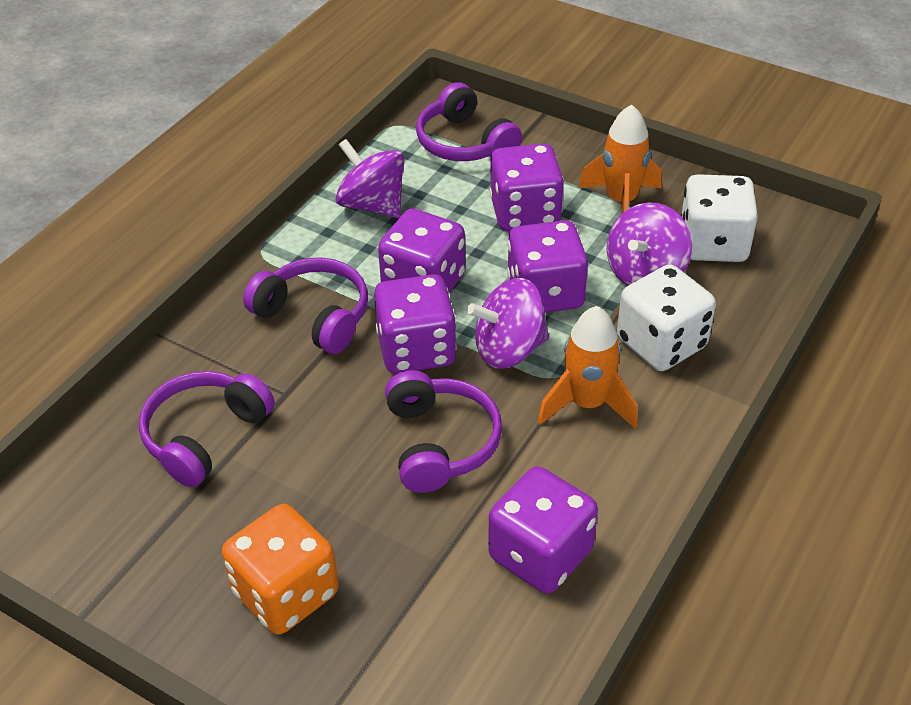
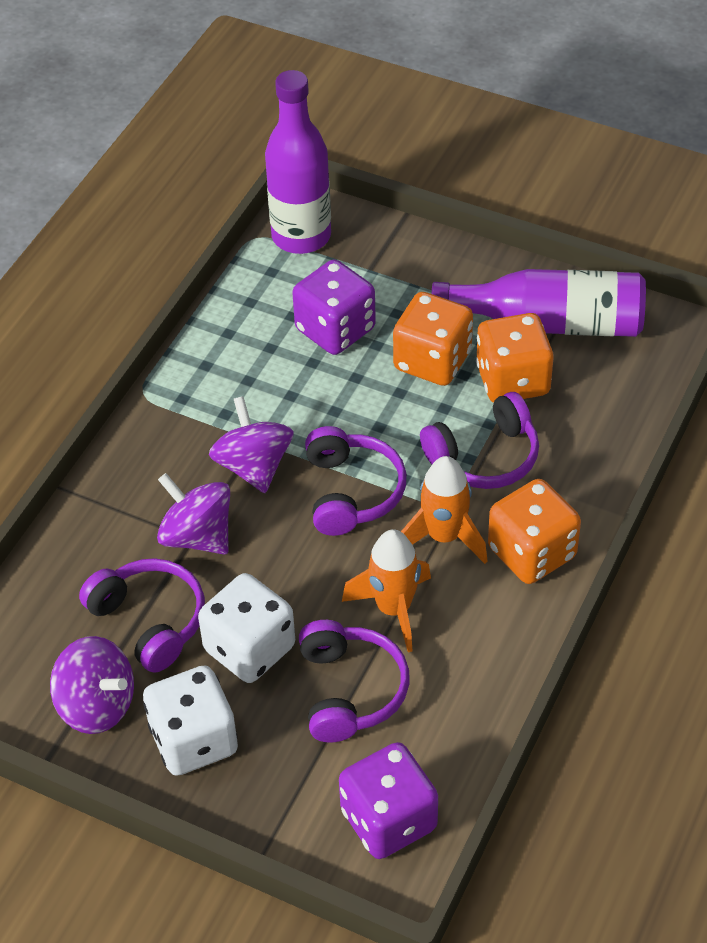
orange dice: [222,504,339,635] = 1 -> [393,292,473,386] [476,313,554,403] [488,479,581,584] = 3
purple bottle: none = 0 -> [265,70,331,254] [432,269,646,337] = 2
purple dice: [374,274,457,374] [378,209,465,292] [488,466,598,594] [490,144,564,231] [507,220,588,313] = 5 -> [292,260,376,355] [339,742,438,859] = 2

